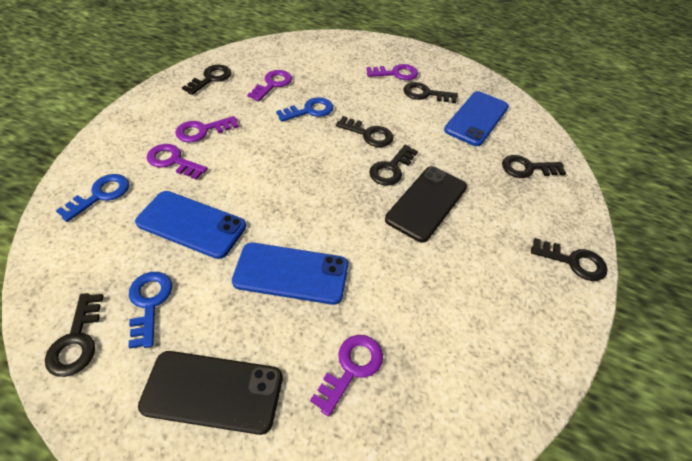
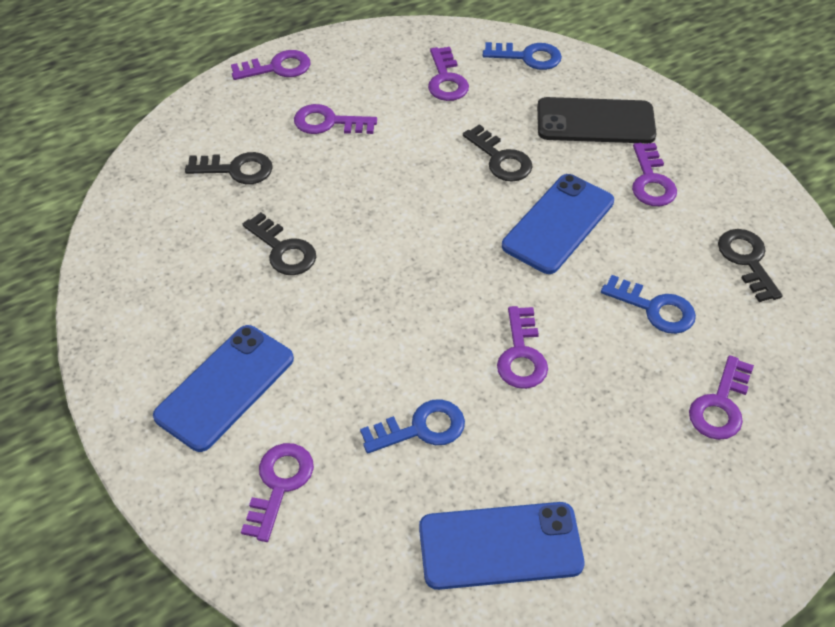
black key: [45,293,103,377] [182,65,231,95] [336,116,394,147] [369,145,418,186] [403,82,458,103] [502,155,566,178] [531,238,608,281] = 7 -> [185,152,273,184] [242,212,316,275] [463,124,532,182] [718,229,783,302] = 4
black phone: [138,351,283,435] [385,166,467,243] = 2 -> [537,97,656,144] = 1
purple key: [147,144,208,180] [175,116,239,143] [247,70,292,101] [310,335,383,417] [366,64,418,80] = 5 -> [231,50,311,80] [241,443,314,542] [294,104,377,134] [428,47,469,101] [497,306,548,389] [632,143,677,206] [689,355,754,440] = 7

